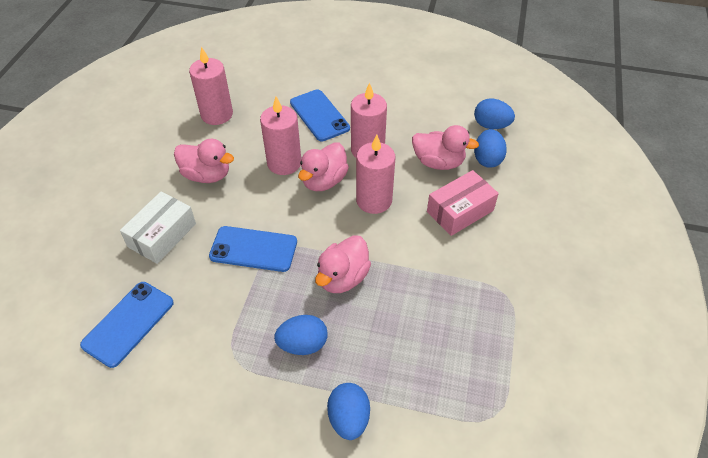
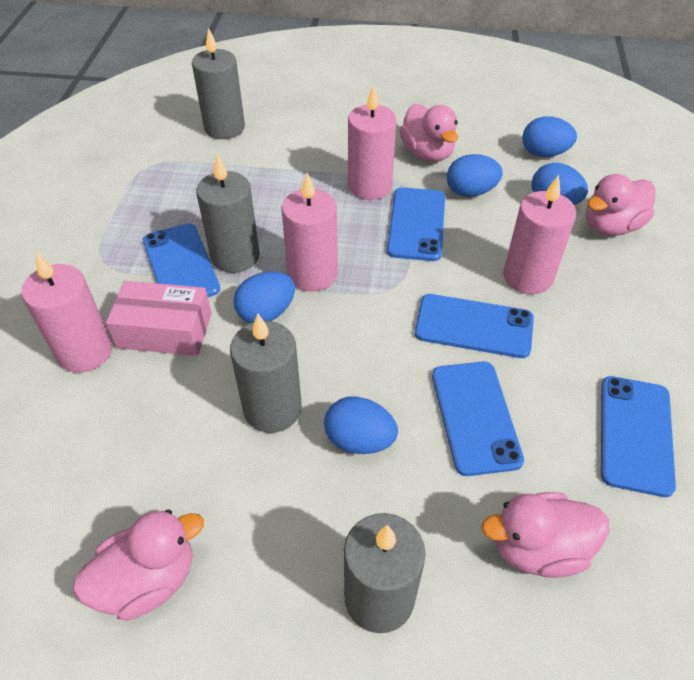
blue egg: [274,315,328,355] [327,383,370,440] [474,98,515,129] [474,129,507,168] = 4 -> [234,272,295,323] [324,397,398,454] [447,154,503,197] [522,116,577,157] [532,163,588,205] = 5
blue phone: [80,282,174,368] [209,226,297,272] [290,89,350,142] = 3 -> [143,223,220,297] [387,187,445,261] [415,294,534,358] [432,362,524,476] [601,376,676,497] = 5
grey candle: none = 0 -> [192,28,245,139] [196,154,260,273] [230,313,302,433] [344,513,426,633] = 4
white box: [120,192,196,264] = 1 -> none = 0

